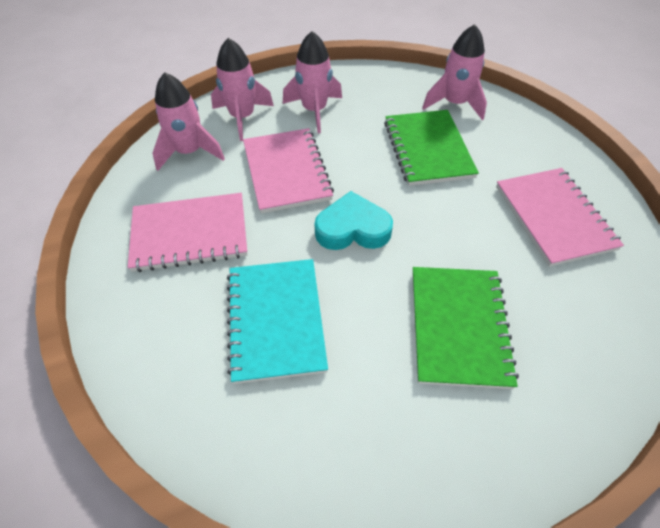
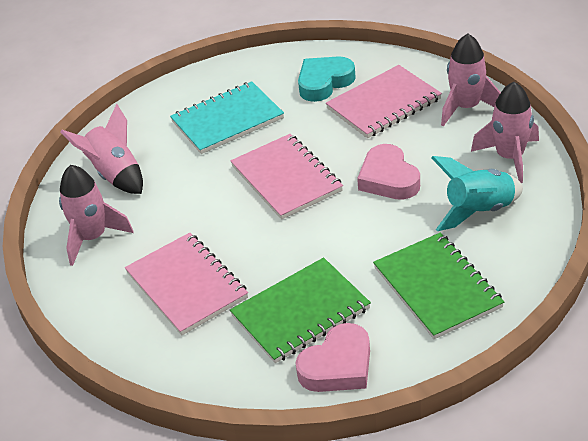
pink heart: none = 0 -> [295,323,370,392] [357,144,420,200] = 2
turquoise rocket: none = 0 -> [431,156,523,231] = 1

